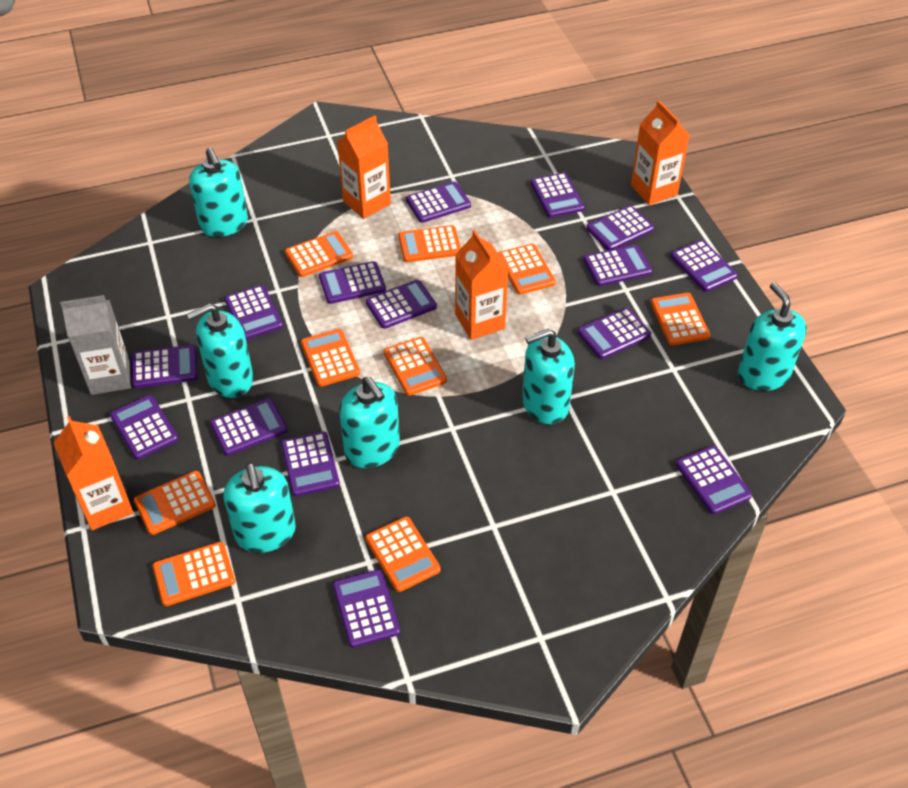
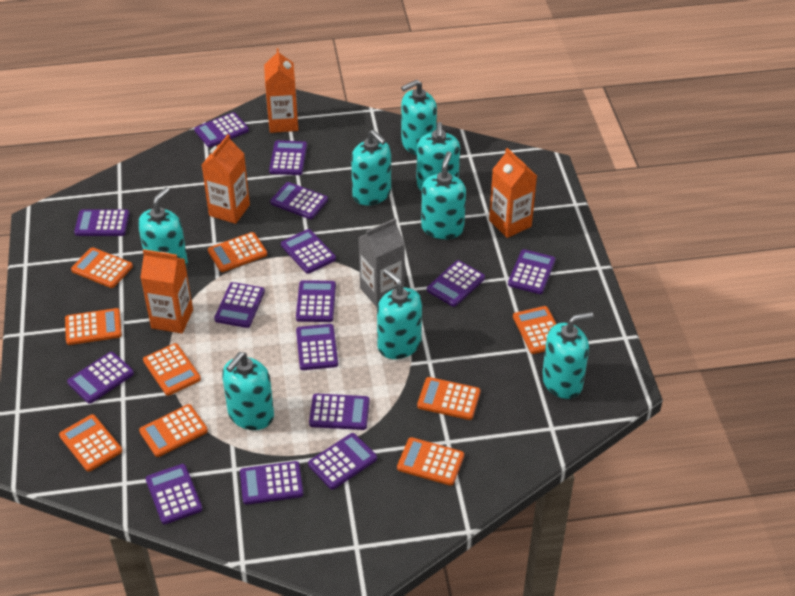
turquoise soap dispenser: [187,303,253,398] [189,148,248,237] [223,463,296,553] [339,377,400,468] [522,328,575,424] [738,282,807,391] = 6 -> [138,187,188,267] [222,352,274,430] [351,130,391,205] [377,269,422,359] [401,80,437,155] [416,122,460,191] [421,152,466,239] [542,312,593,399] = 8

